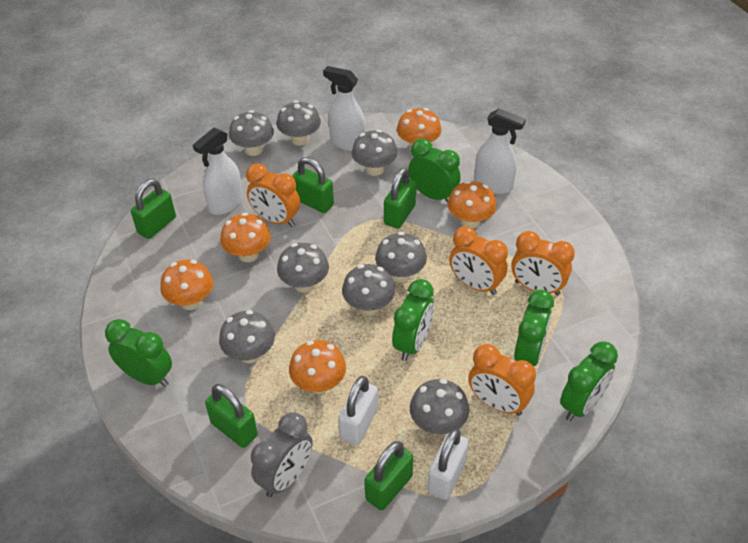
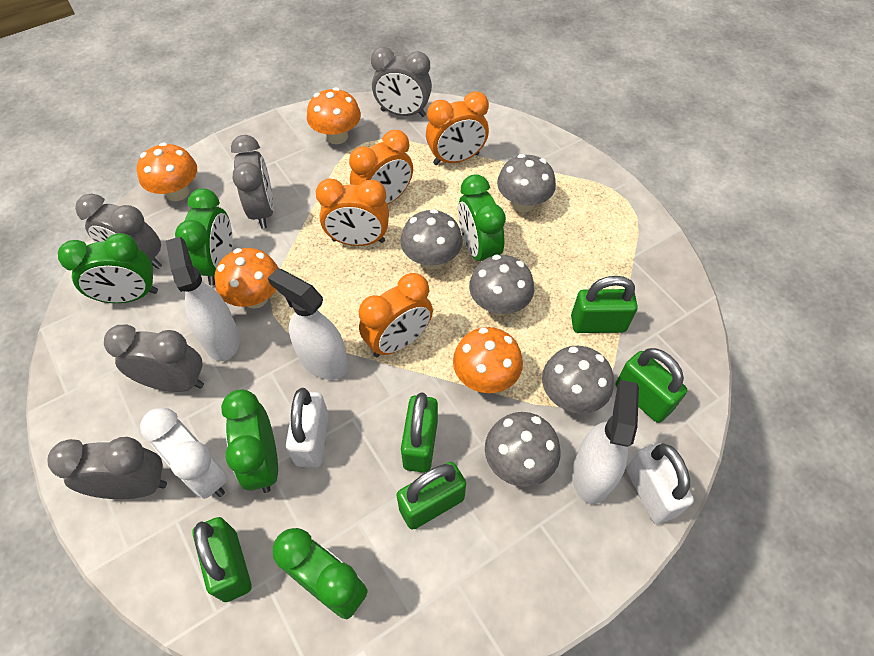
grey clock: [251,412,313,497] = 1 -> [48,437,167,499] [75,194,162,269] [104,325,204,392] [231,135,274,229] [371,47,432,117] = 5
grey mushroom: [219,310,275,363] [229,110,274,156] [277,100,321,146] [277,243,329,293] [342,264,395,315] [352,130,398,176] [375,232,427,283] [410,379,469,435] = 8 -> [401,209,463,270] [469,255,534,316] [485,412,560,487] [497,154,556,212] [542,346,614,414] = 5
orange mushroom: [160,260,214,310] [220,213,271,262] [289,340,346,394] [397,108,442,149] [448,181,497,229] = 5 -> [136,143,197,201] [215,248,278,309] [307,87,361,144] [453,327,523,393] = 4
white clock: none = 0 -> [140,407,228,499] = 1

